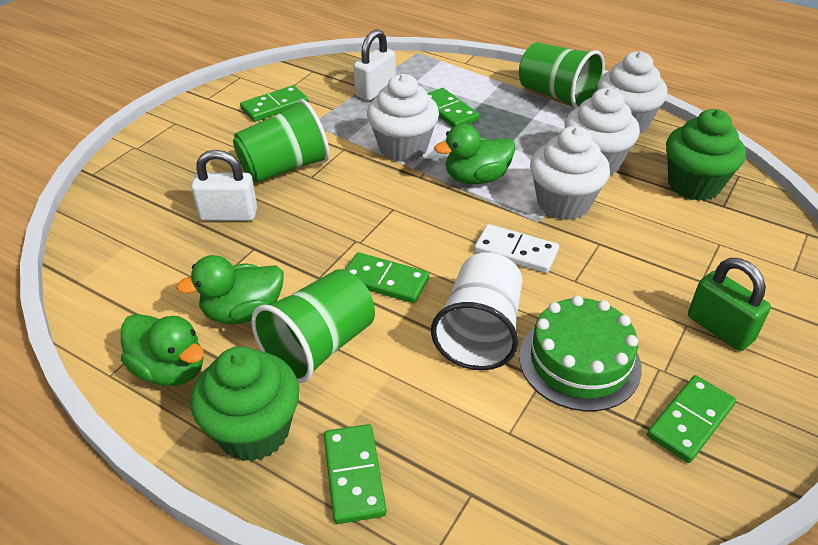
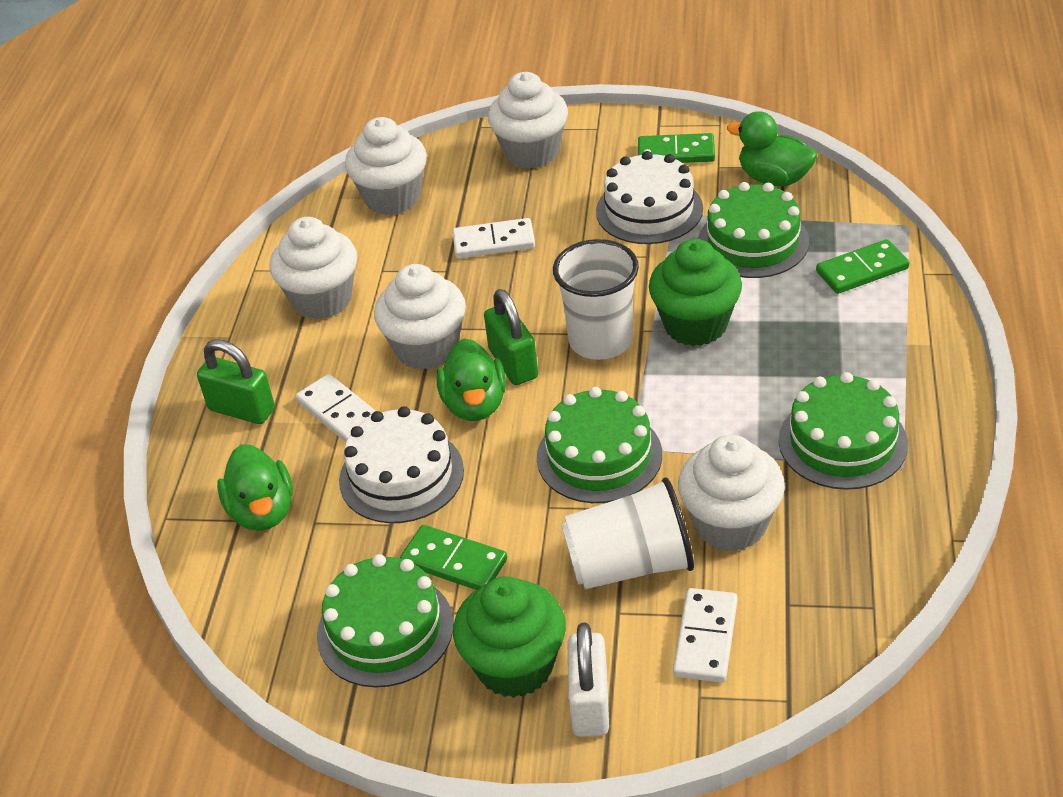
green cake: [519,295,642,411] = 1 -> [317,554,454,687] [537,387,662,503] [698,182,809,278] [779,372,908,490] = 4
green cup: [233,99,330,183] [251,269,375,383] [519,42,605,109] = 3 -> none = 0
green domino: [240,85,308,122] [324,424,386,524] [345,252,429,303] [427,88,480,128] [647,375,736,463] = 5 -> [400,525,507,590] [638,133,715,163] [816,239,910,294] = 3
green padlock: [688,258,771,351] = 1 -> [197,339,275,424] [484,289,538,385] = 2
white cake: none = 0 -> [339,406,464,523] [596,151,703,244] = 2
white cup: [431,252,522,370] = 1 -> [553,239,639,360] [561,477,694,589] = 2
white cupcake: [367,74,439,162] [530,126,610,220] [564,88,640,175] [597,51,668,135] = 4 -> [269,217,357,320] [345,117,427,215] [374,264,466,370] [488,72,568,169] [678,435,785,552] = 5
white domino: [474,224,559,273] = 1 -> [295,374,375,442] [452,218,535,259] [673,588,738,683] = 3
white padlock: [191,150,257,221] [353,29,396,101] = 2 -> [567,622,609,737] = 1

